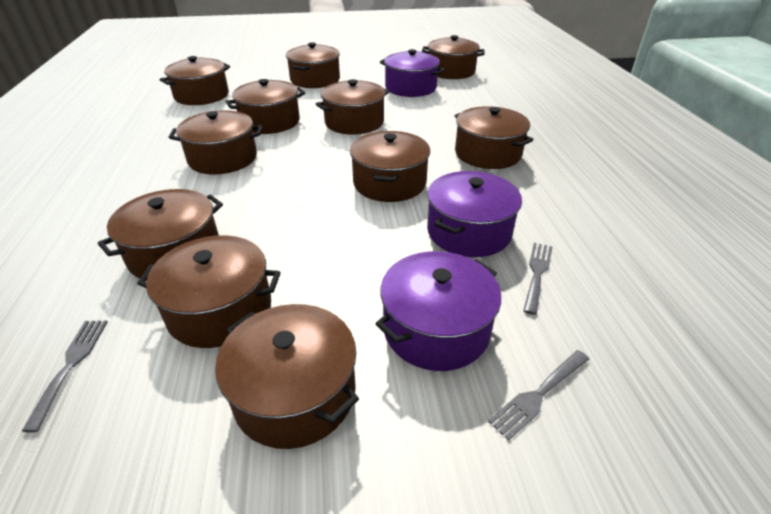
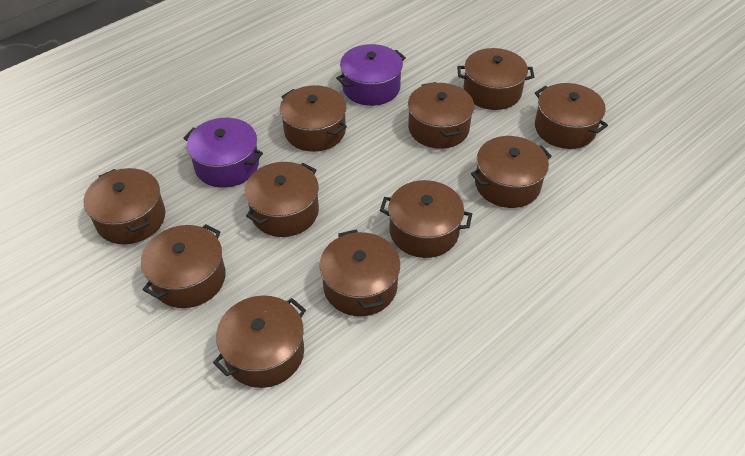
grey fork: [22,320,108,433] [488,350,589,441] [523,243,552,315] = 3 -> none = 0
purple pot: [375,251,501,371] [380,49,445,97] [427,171,522,257] = 3 -> [184,118,263,188] [336,44,406,106] = 2

